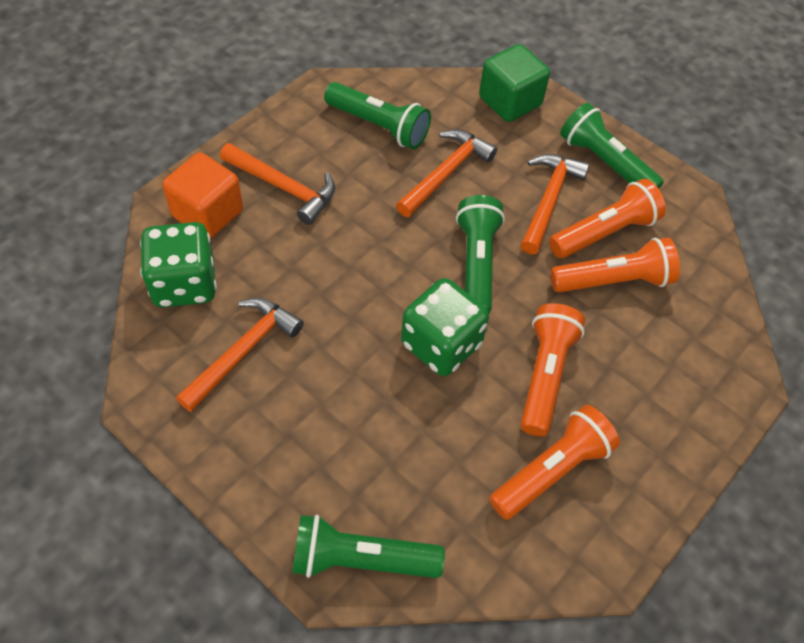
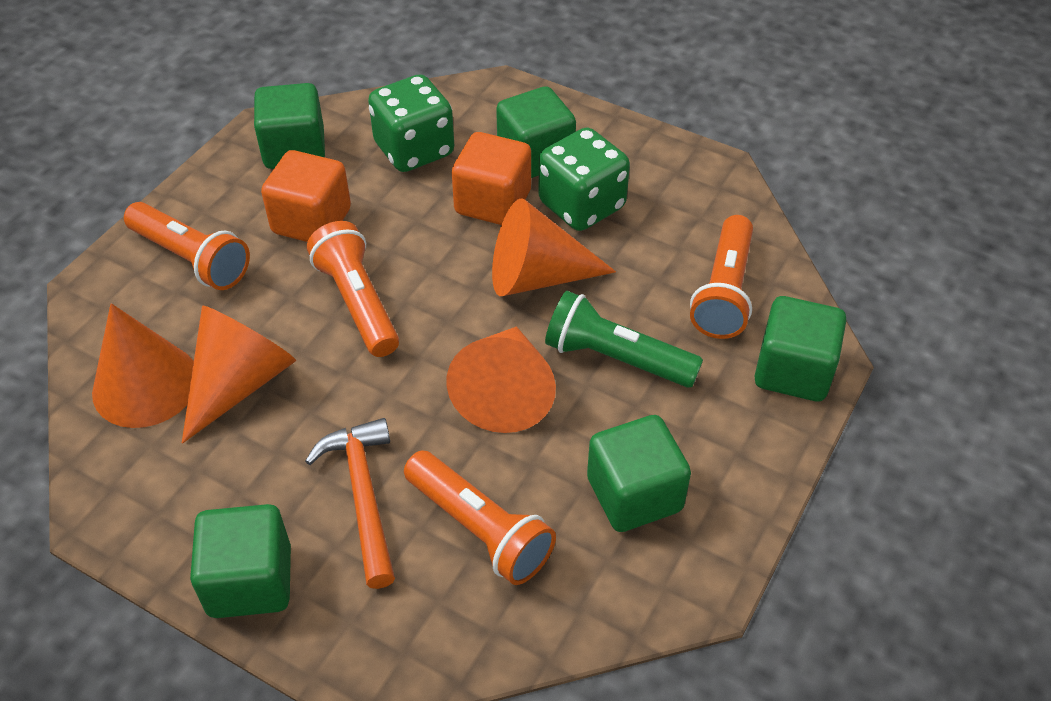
green cube: [479,44,550,122] = 1 -> [190,504,291,618] [254,83,325,169] [496,86,576,178] [587,415,691,532] [754,296,846,401] = 5
green flashlight: [292,515,445,578] [324,82,431,149] [456,195,505,313] [560,103,664,189] = 4 -> [545,291,703,388] = 1
orange cone: none = 0 -> [92,303,194,428] [182,306,296,444] [446,327,556,433] [492,198,616,296] = 4
orange cube: [162,152,243,239] = 1 -> [261,150,351,242] [452,132,531,225] = 2
orange hammer: [176,298,304,412] [220,143,335,225] [396,129,497,217] [521,154,590,255] = 4 -> [305,418,395,589] = 1

